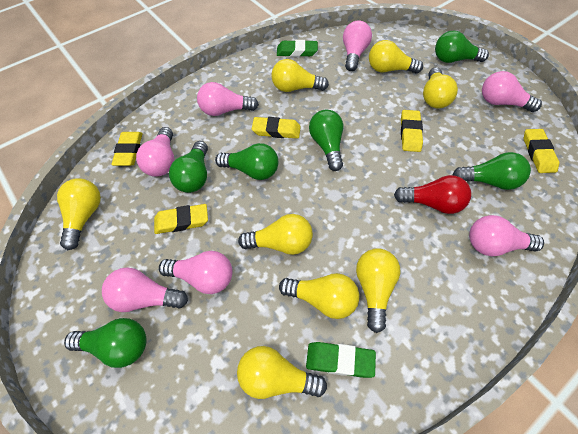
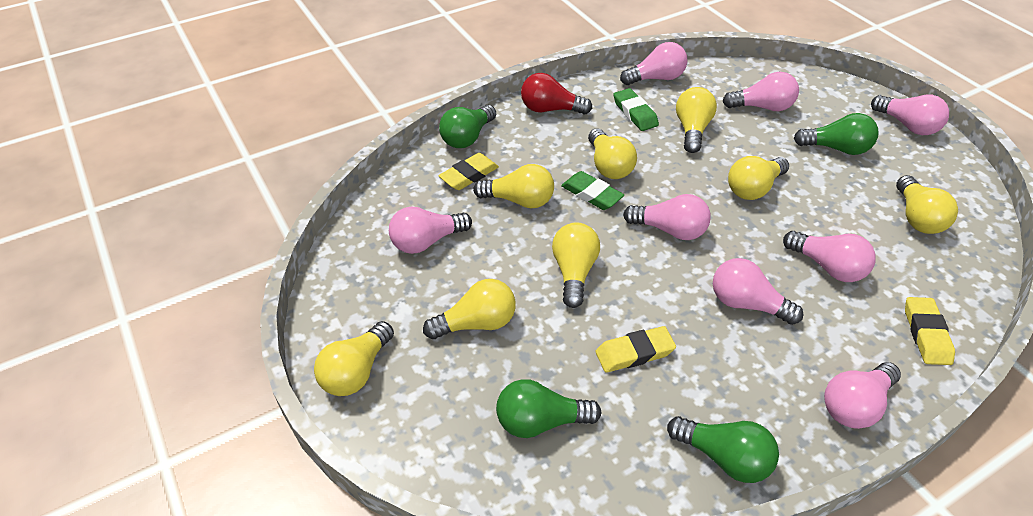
green light bulb: [64,318,146,368] [169,141,208,193] [215,143,278,180] [309,110,343,171] [435,31,489,63] [453,152,531,190] = 6 -> [439,105,496,148] [496,379,602,438] [667,416,779,483] [794,113,878,155] = 4
pink light bulb: [102,267,188,312] [136,127,174,177] [159,251,232,294] [197,82,259,116] [343,21,372,71] [469,215,544,256] [482,71,542,112] = 7 -> [389,206,472,254] [620,42,687,85] [623,194,711,240] [713,258,803,325] [723,72,799,111] [783,231,876,282] [824,362,901,429] [871,95,949,135] = 8
yellow eraser: [111,132,143,166] [154,204,208,234] [252,117,301,139] [401,110,423,152] [524,129,559,173] = 5 -> [438,153,499,190] [595,326,676,373] [905,297,955,365] = 3

